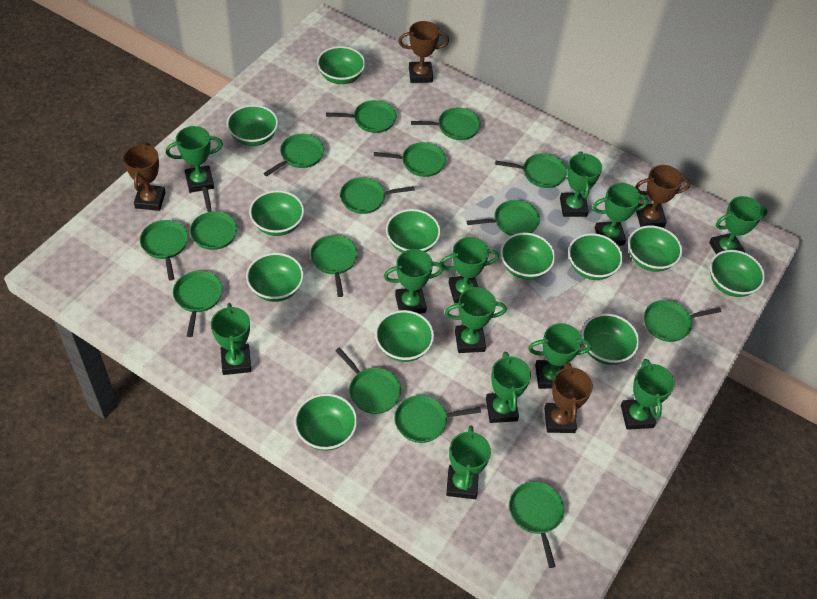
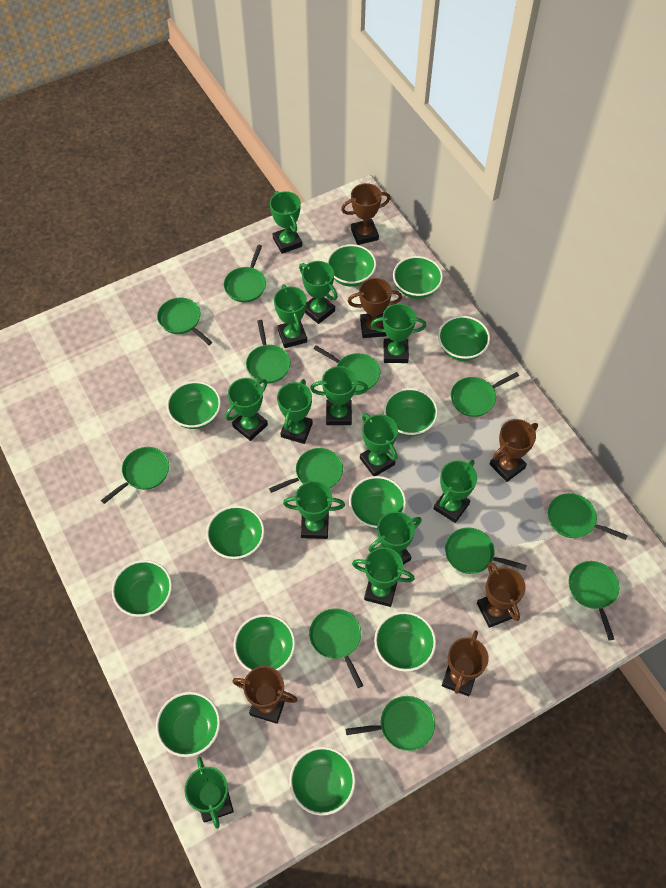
brown trophy: [123,142,166,211] [398,21,449,83] [544,362,593,433] [635,165,690,228] = 4 -> [232,666,297,724] [341,183,391,245] [348,278,402,338] [442,630,489,696] [477,562,526,628] [490,419,538,482] = 6
green pan: [140,220,188,281] [173,271,223,337] [190,187,237,250] [263,134,324,176] [310,235,358,297] [326,100,396,133] [335,347,401,414] [340,177,415,214] [374,142,446,177] [395,395,481,443] [411,107,481,140] [466,200,540,236] [495,153,567,188] [509,481,564,568] [644,300,721,342] = 15 -> [101,447,169,504] [157,298,212,345] [224,245,266,302] [246,320,291,383] [269,448,343,493] [309,608,363,688] [314,346,380,391] [346,696,435,751] [445,528,527,574] [451,372,519,417] [548,493,628,540] [569,561,619,640] = 12
green trophy: [166,126,223,193] [211,303,251,375] [384,249,444,314] [440,237,499,303] [445,287,507,353] [446,425,491,499] [486,352,531,423] [528,323,592,389] [560,151,602,217] [593,183,649,246] [621,359,675,430] [709,196,768,254] = 12 -> [184,757,234,829] [225,378,268,441] [270,191,302,254] [274,285,307,348] [277,379,313,444] [283,481,345,539] [299,261,338,324] [310,366,368,425] [352,547,415,607] [360,413,398,476] [369,511,422,565] [371,304,426,363] [433,460,477,523] = 13

